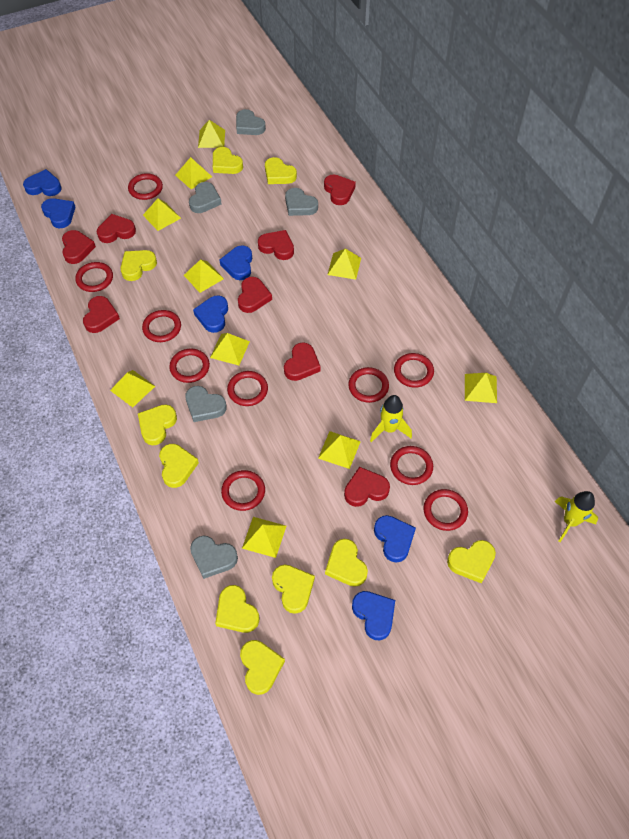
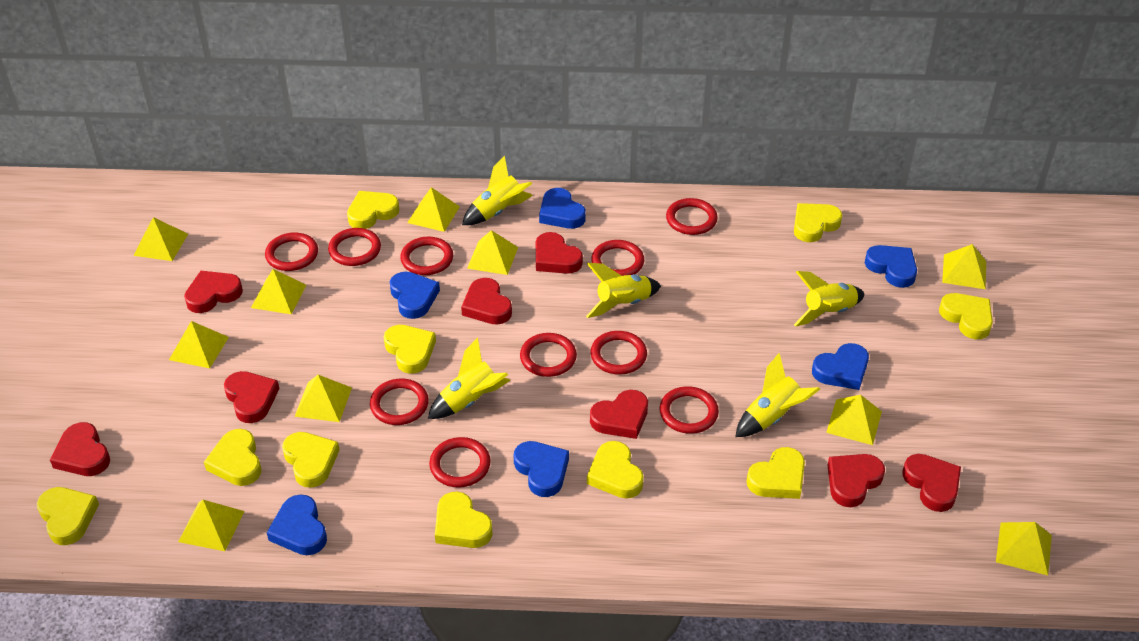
grey heart: [185,386,227,422] [189,182,222,213] [190,536,238,579] [236,109,266,135] [285,188,318,216] = 5 -> none = 0
yellow rocket: [370,395,412,442] [555,491,598,542] = 2 -> [428,338,510,419] [462,155,533,225] [586,263,661,318] [735,353,820,437] [794,271,864,327] = 5

